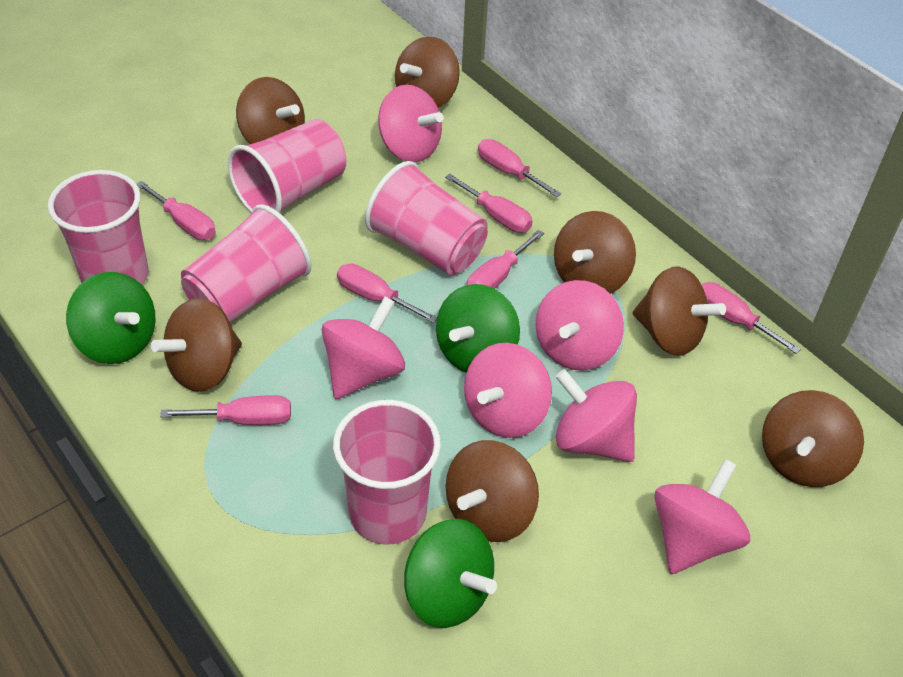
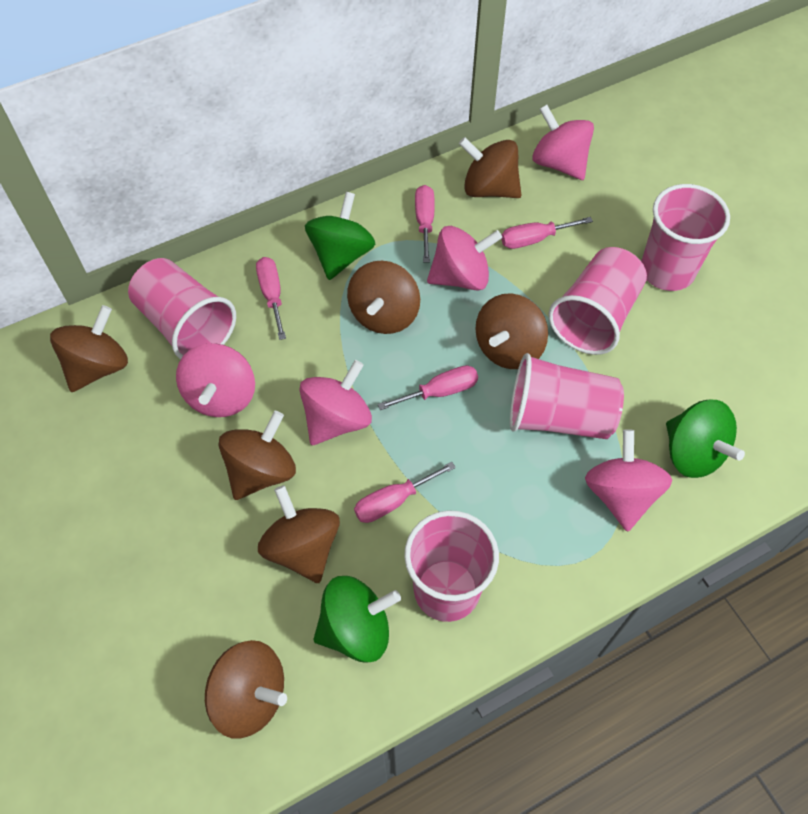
pink screwdriver: [137,181,216,240] [160,395,291,425] [337,264,437,323] [445,174,533,233] [467,230,544,289] [478,139,561,197] [702,282,801,354] = 7 -> [256,257,286,340] [354,462,456,523] [378,365,478,410] [415,185,435,263] [501,217,593,249] = 5
pink spinning top: [321,296,405,399] [378,85,443,163] [464,343,552,438] [536,280,624,371] [555,369,637,462] [654,459,750,574] = 6 -> [176,343,255,417] [300,360,372,445] [427,226,502,291] [532,105,594,180] [585,429,672,532] = 5

